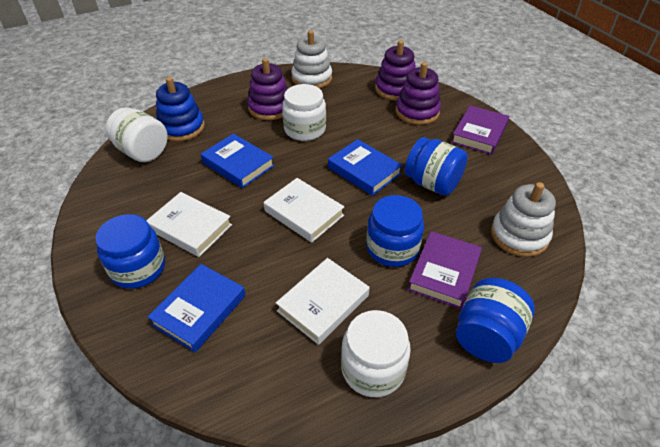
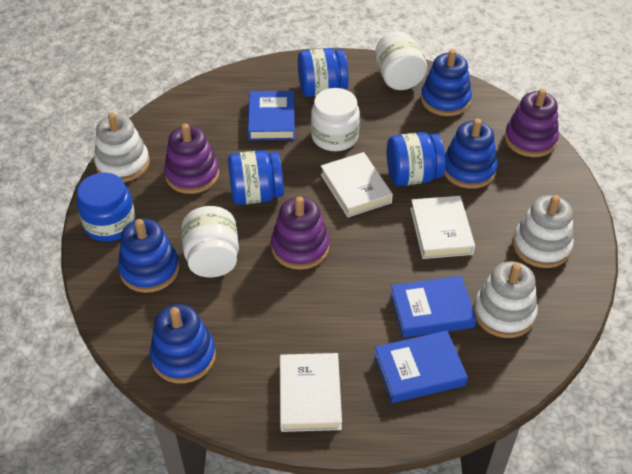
blue stacking toy: [156,77,205,141] = 1 -> [118,219,179,293] [150,304,216,383] [421,49,472,116] [444,119,497,189] = 4
purple book: [408,231,482,309] [451,105,509,155] = 2 -> none = 0
white stacking toy: [291,30,332,88] [491,182,556,257] = 2 -> [94,113,150,182] [473,261,538,338] [513,195,574,268] = 3

